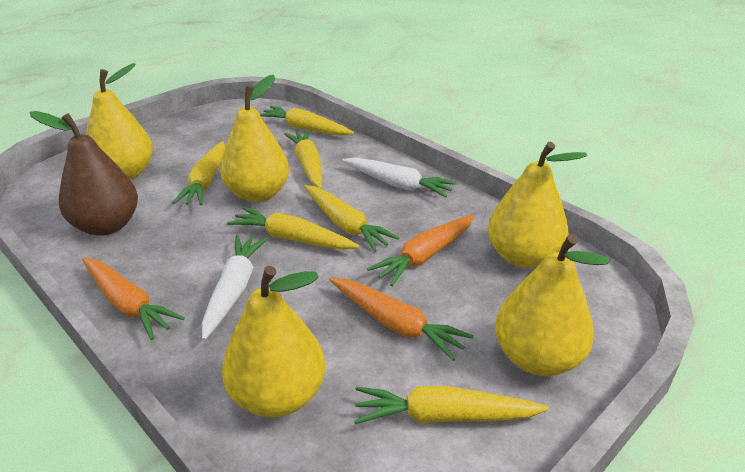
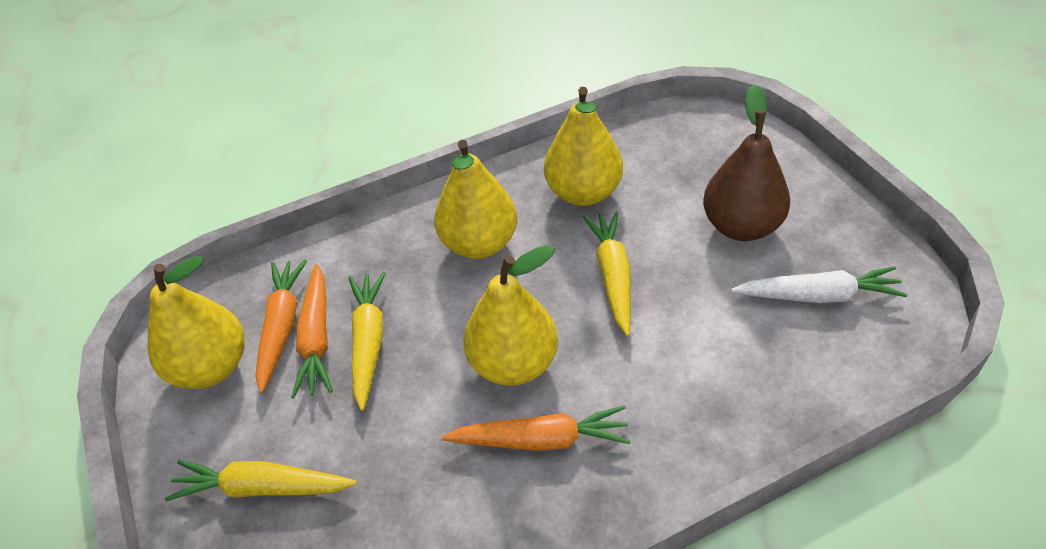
white carrot: [201,235,268,340] [342,158,457,198] = 2 -> [731,266,907,303] = 1
yellow carrot: [172,141,225,205] [227,207,359,249] [260,106,354,135] [284,130,322,189] [304,185,399,252] [354,386,549,424] = 6 -> [165,460,357,501] [349,272,386,411] [583,211,631,336] = 3
yellow pear: [86,63,153,179] [220,75,289,202] [222,266,325,418] [488,142,587,268] [495,234,609,376] = 5 -> [147,256,245,389] [434,140,517,259] [463,245,558,386] [544,87,623,206] = 4

